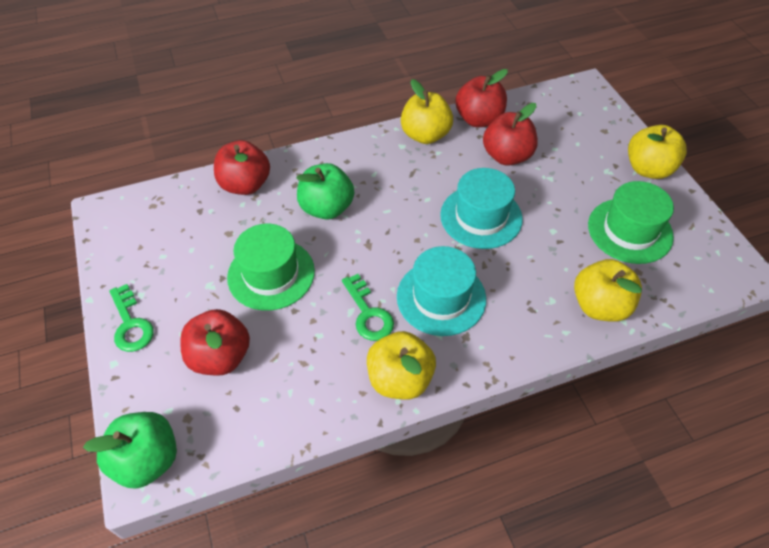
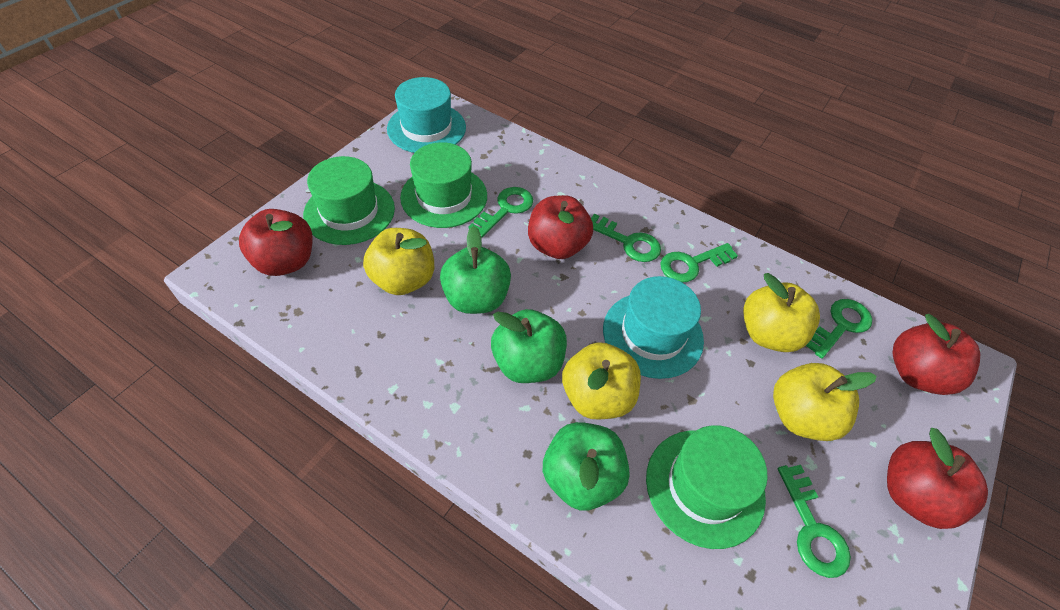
green apple: [83,412,177,489] [296,163,354,220] = 2 -> [440,226,511,314] [491,309,567,383] [543,422,630,511] = 3
green hat: [227,224,315,311] [588,181,674,264] = 2 -> [303,156,395,245] [400,142,487,228] [646,425,768,549] = 3
green key: [109,284,154,352] [342,274,394,341] = 2 -> [469,187,533,238] [591,214,661,262] [660,243,738,282] [778,465,851,578] [806,299,872,359] = 5

